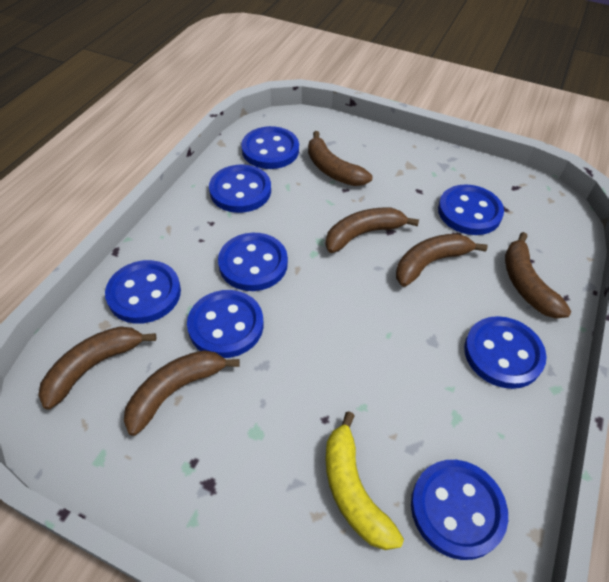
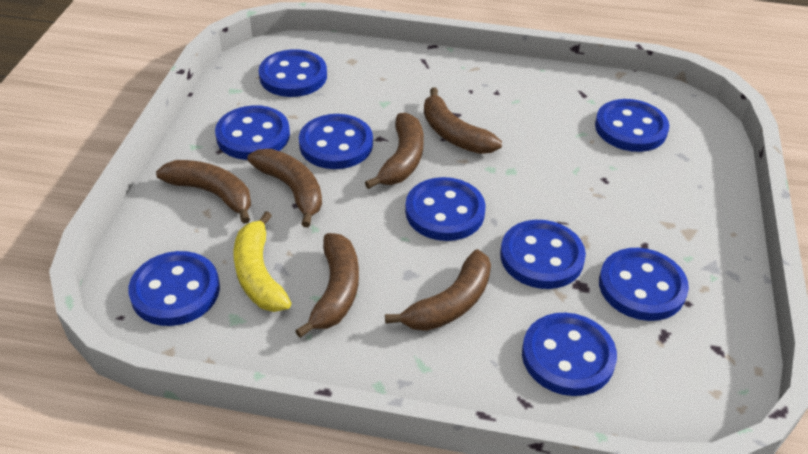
blue button: [105,260,181,324] [187,290,263,358] [209,165,271,213] [218,233,288,291] [241,126,299,169] [411,460,508,560] [438,184,504,235] [464,316,547,389] = 8 -> [128,251,220,326] [215,105,290,160] [259,49,327,97] [299,114,373,169] [405,177,486,241] [500,220,586,289] [522,313,617,396] [595,99,669,152] [599,248,689,321] = 9

